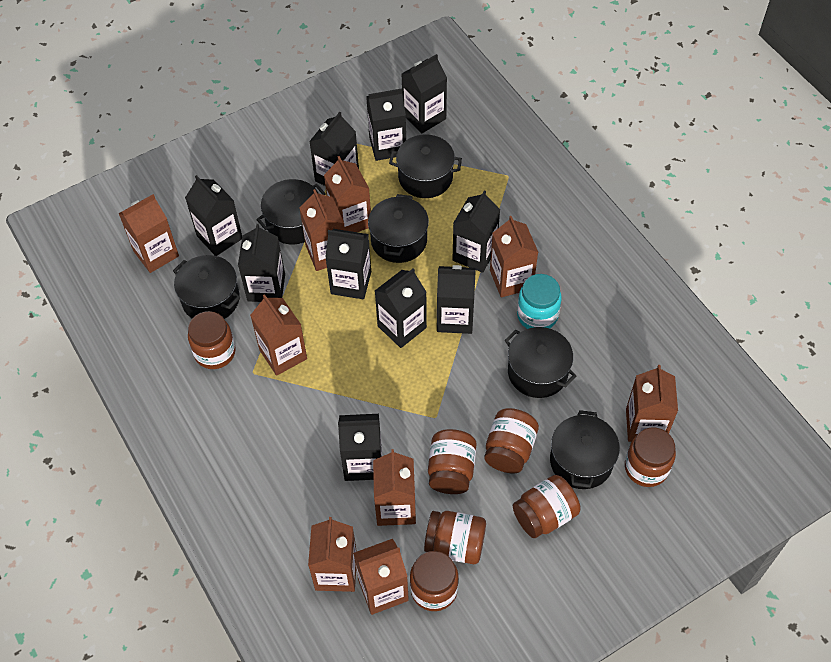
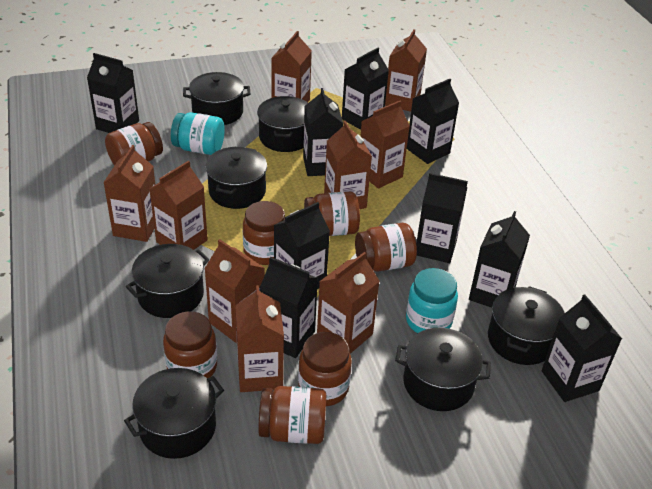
black carton: [185,175,242,256] [238,224,285,302] [309,112,359,186] [325,229,371,299] [338,414,382,481] [366,88,406,161] [375,268,427,348] [402,54,447,134] [437,265,476,334] [452,190,500,273] = 10 -> [87,53,139,133] [259,257,318,358] [274,202,330,289] [303,88,343,176] [342,48,389,130] [407,79,459,164] [416,173,468,263] [469,211,530,308] [542,294,622,402] = 9
black pot: [173,255,240,319] [256,179,326,244] [368,194,429,263] [389,135,462,198] [504,327,576,398] [550,410,620,489] = 6 -> [124,368,224,459] [126,244,209,318] [183,72,250,125] [205,147,267,209] [257,96,308,152] [395,328,491,411] [488,286,565,365] = 7
turquoise jar: [517,274,562,329] = 1 -> [171,112,225,155] [406,268,458,333] = 2

